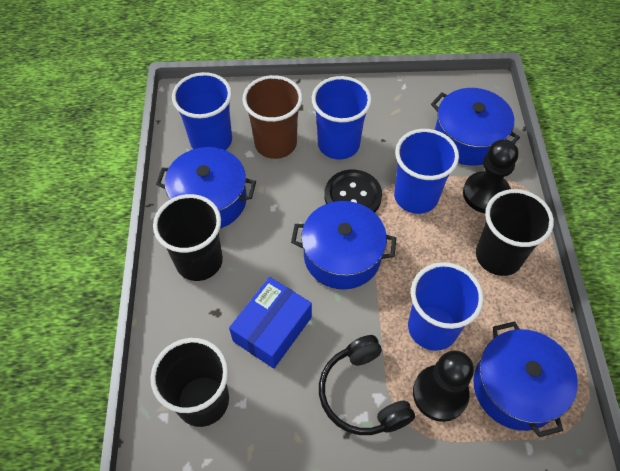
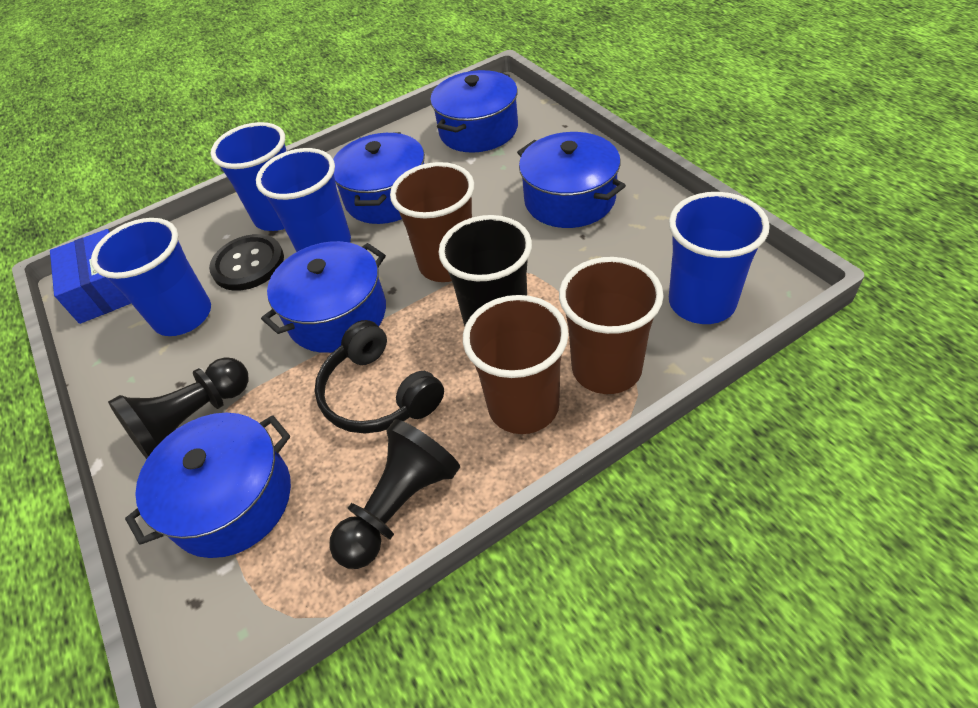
black cup: [150,338,229,427] [153,194,223,281] [476,189,554,276] = 3 -> [438,215,532,326] = 1
blue pot: [156,147,256,228] [291,201,396,289] [431,88,520,166] [473,321,578,437] = 4 -> [125,413,291,558] [261,241,386,353] [333,132,425,224] [430,70,518,153] [517,132,626,228] = 5
brown cup: [242,75,303,159] = 1 -> [390,162,474,282] [463,295,569,434] [559,257,664,394] = 3

